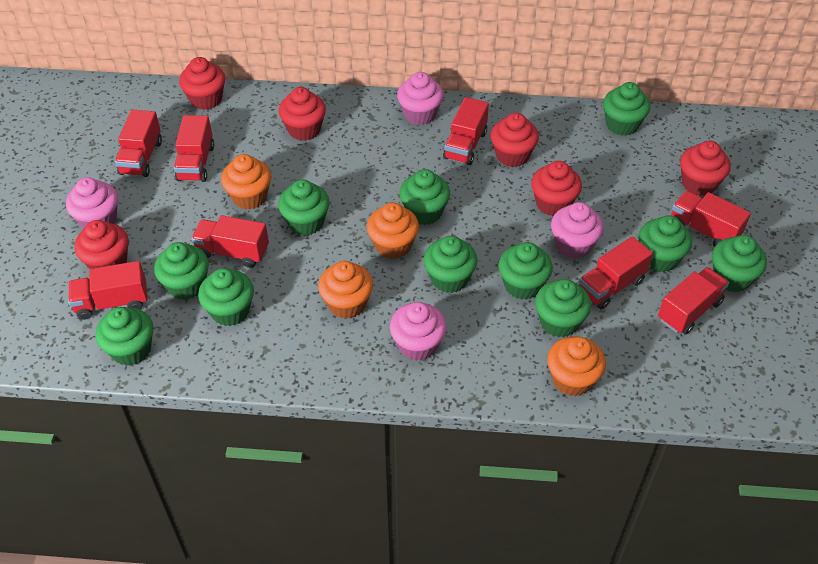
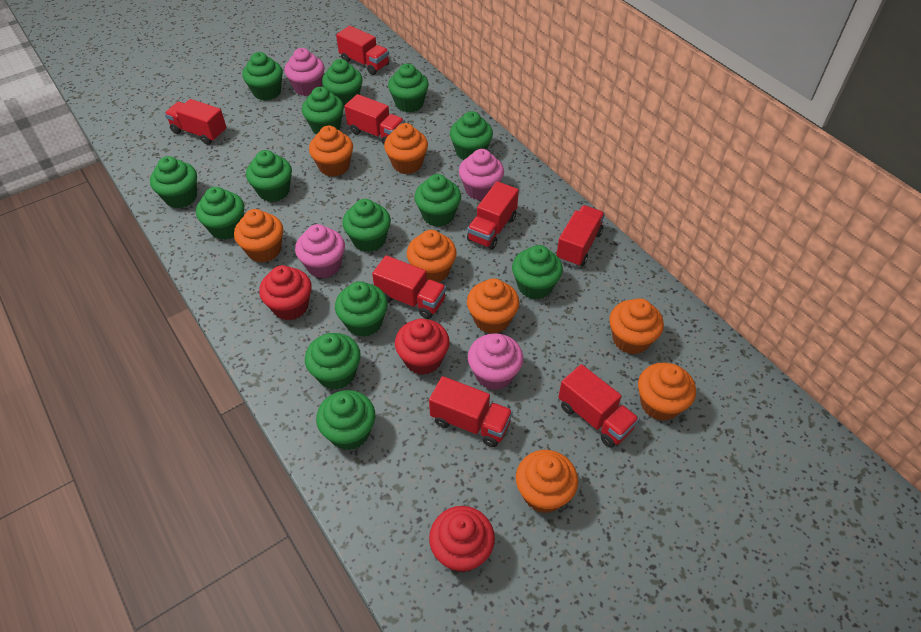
green cupcake: [95,307,154,366] [154,242,209,300] [198,268,254,326] [278,179,330,235] [399,169,450,225] [424,236,478,293] [498,242,553,300] [535,279,591,337] [603,82,650,136] [639,215,692,272] [712,235,767,292] = 11 -> [150,156,197,208] [196,187,244,240] [242,52,283,101] [246,150,292,202] [302,87,344,134] [305,333,361,390] [316,390,375,450] [322,59,363,108] [335,281,388,337] [343,199,391,252] [388,63,429,112] [414,174,461,227] [450,111,493,160] [512,245,563,300] = 14
orange cupcake: [221,154,272,210] [318,261,373,319] [367,202,419,259] [547,336,606,396] = 4 -> [234,209,283,263] [309,126,353,177] [384,123,428,174] [407,230,457,282] [467,278,520,334] [516,450,578,513] [609,298,664,354] [638,363,696,421] = 8
red cupcake: [74,220,129,269] [179,57,225,110] [279,87,326,141] [490,113,539,167] [531,161,582,216] [680,141,731,196] = 6 -> [259,265,312,320] [395,319,450,375] [429,506,495,572] = 3

